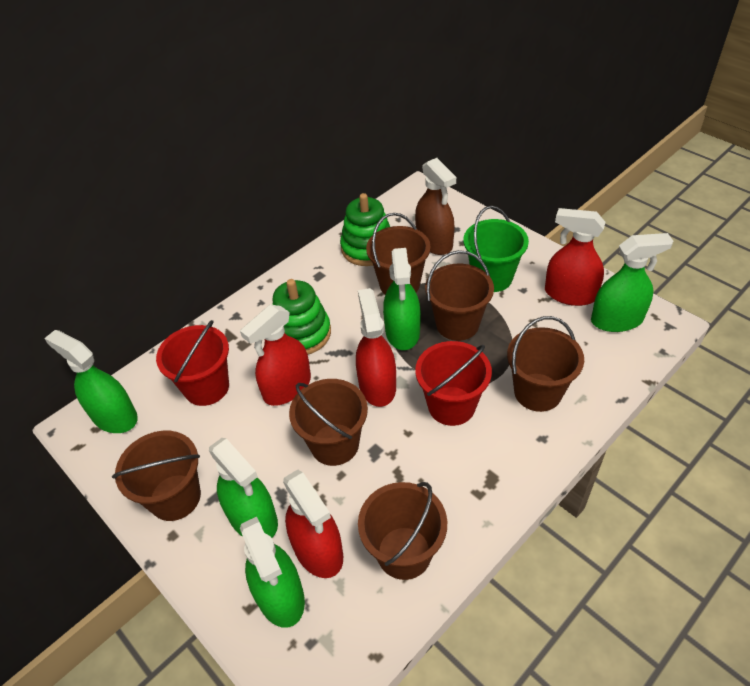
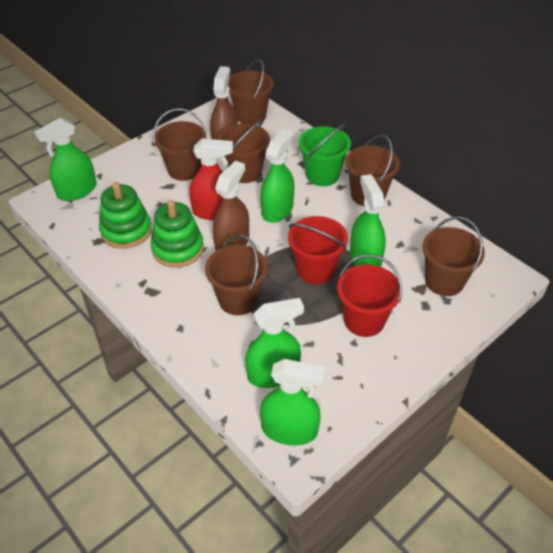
brown spray bottle: [415,158,456,255] = 1 -> [210,66,238,140] [213,161,249,251] = 2
red spray bottle: [240,304,311,406] [283,470,343,578] [356,288,396,407] [545,208,606,306] = 4 -> [189,138,233,220] = 1

